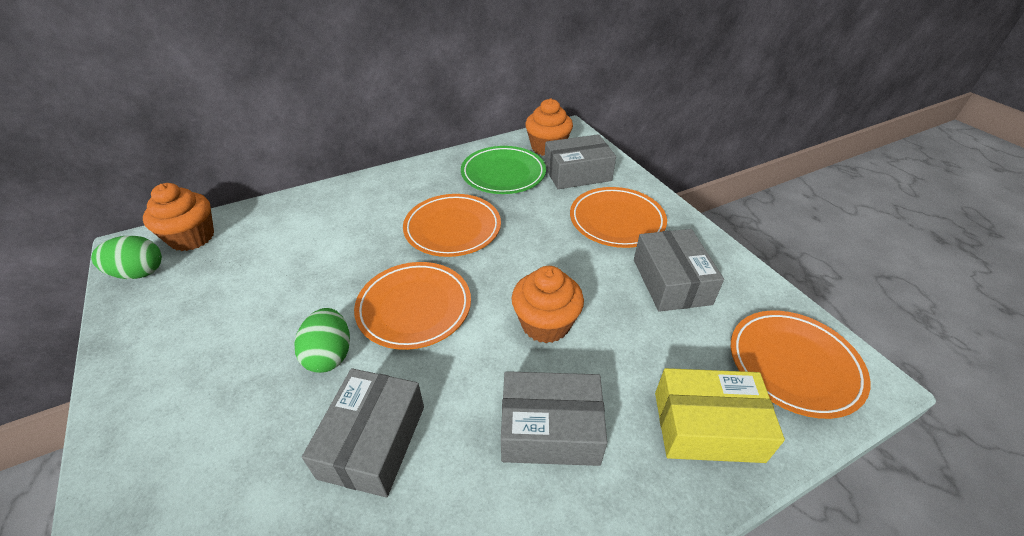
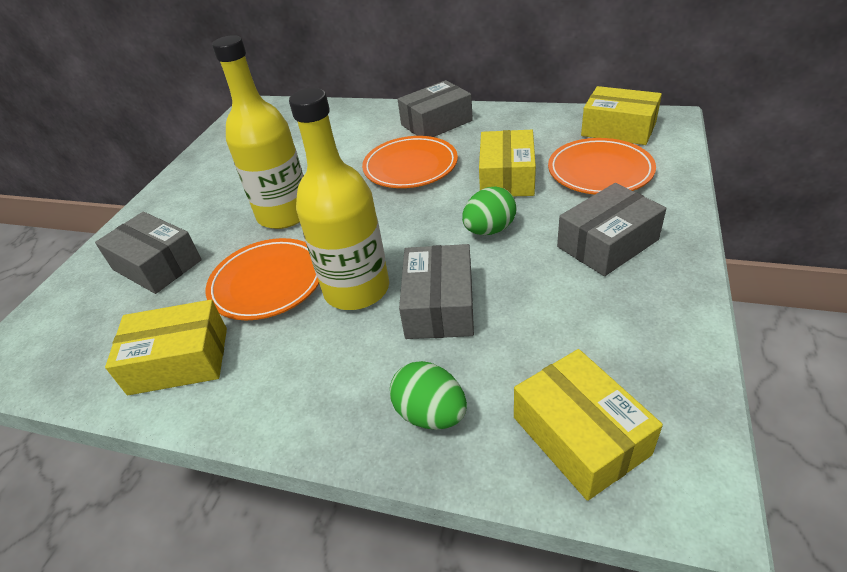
green plate: [461,146,546,194] = 1 -> none = 0
orange cupcake: [143,183,214,251] [512,266,584,343] [525,99,573,156] = 3 -> none = 0
orange plate: [354,262,471,350] [403,194,501,257] [570,187,667,248] [731,311,871,419] = 4 -> [206,238,319,320] [362,136,458,188] [548,138,656,195] = 3
yellow bottle: none = 0 -> [212,35,304,229] [289,88,389,310] = 2
yellow box: [655,368,785,463] = 1 -> [105,300,227,395] [479,130,536,196] [514,349,663,501] [581,86,662,145] = 4

